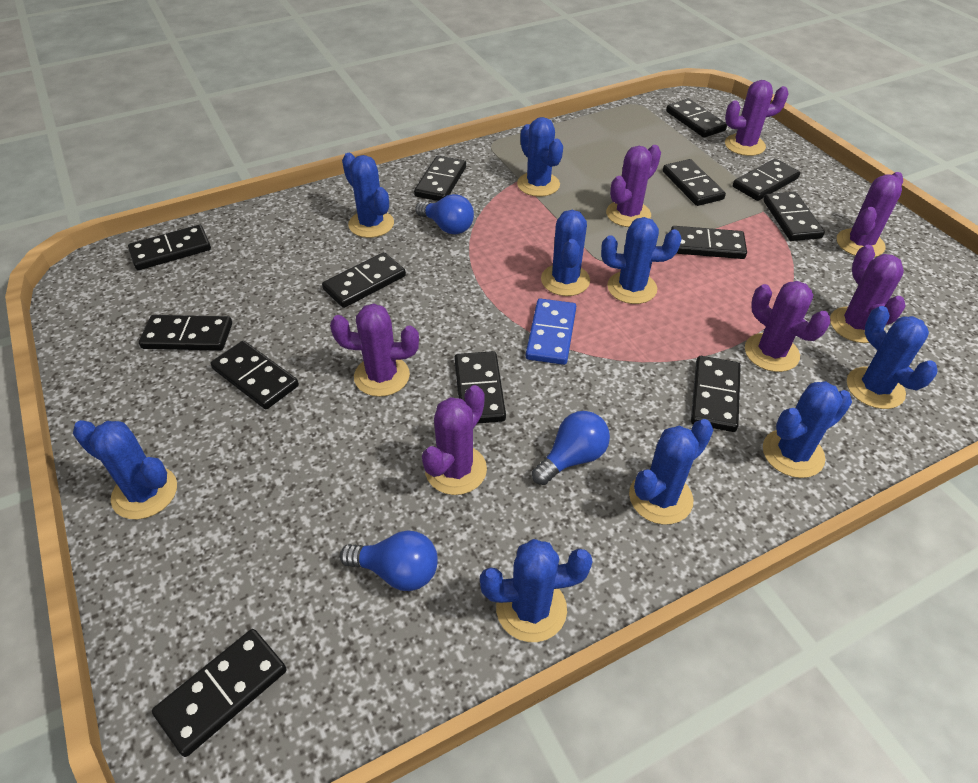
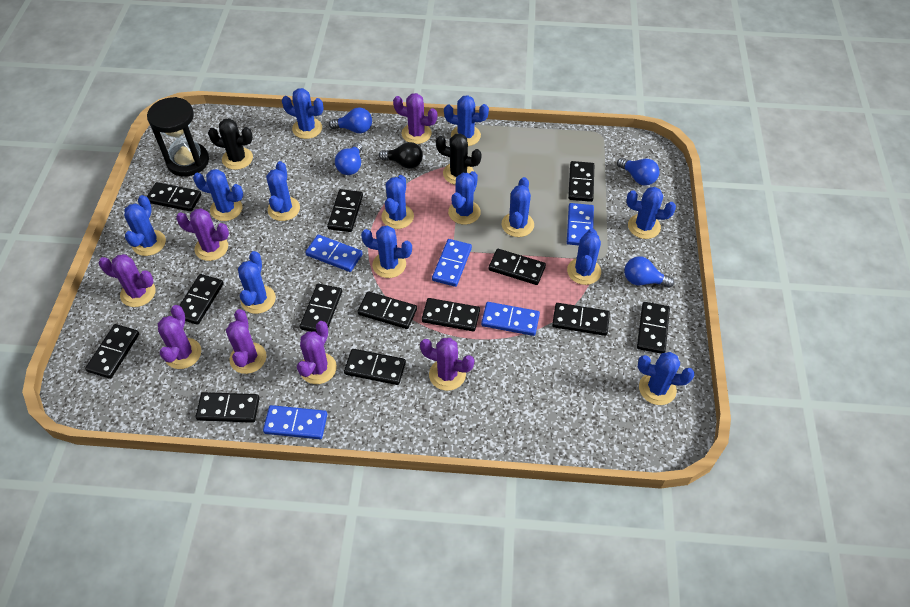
black cactus: none = 0 -> [208,118,253,170] [436,133,482,185] = 2
black hourglass: none = 0 -> [147,97,209,176] = 1
black light bulb: none = 0 -> [379,142,423,169] = 1
blue cactus: [73,420,177,519] [342,153,394,238] [480,539,593,642] [517,117,563,197] [541,210,590,296] [601,217,681,304] [629,419,713,525] [763,381,852,478] [847,306,938,409] = 9 -> [124,195,166,256] [193,169,243,221] [238,251,276,314] [266,161,300,221] [282,88,324,139] [361,225,412,278] [381,175,414,229] [444,95,489,146] [448,171,481,225] [502,177,534,237] [567,229,601,285] [626,187,676,239] [638,352,695,405] = 13
blue domino: [526,298,576,365] = 1 -> [263,405,327,439] [305,235,362,272] [432,239,472,287] [481,302,540,336] [567,203,594,245] = 5
blue light bulb: [340,531,438,591] [415,194,474,234] [532,411,610,485] = 3 -> [329,107,372,133] [335,143,362,175] [617,158,660,185] [624,256,674,288] = 4

